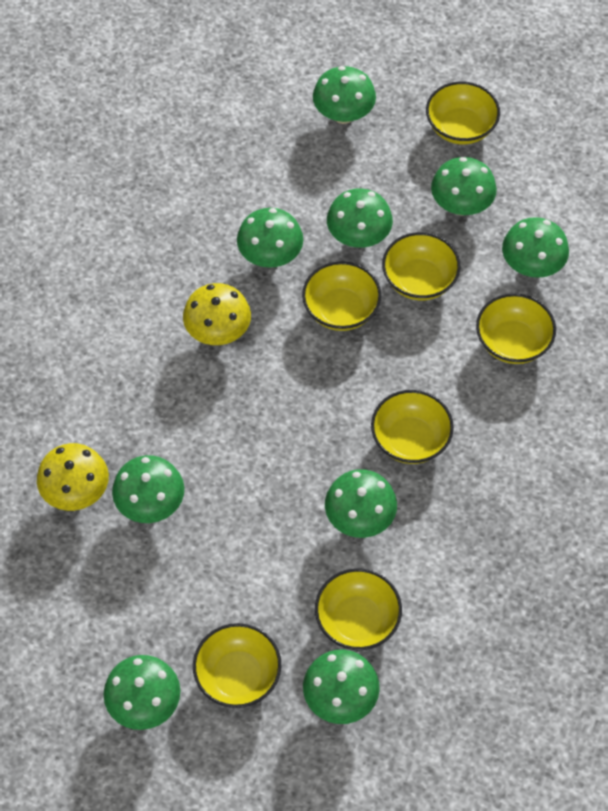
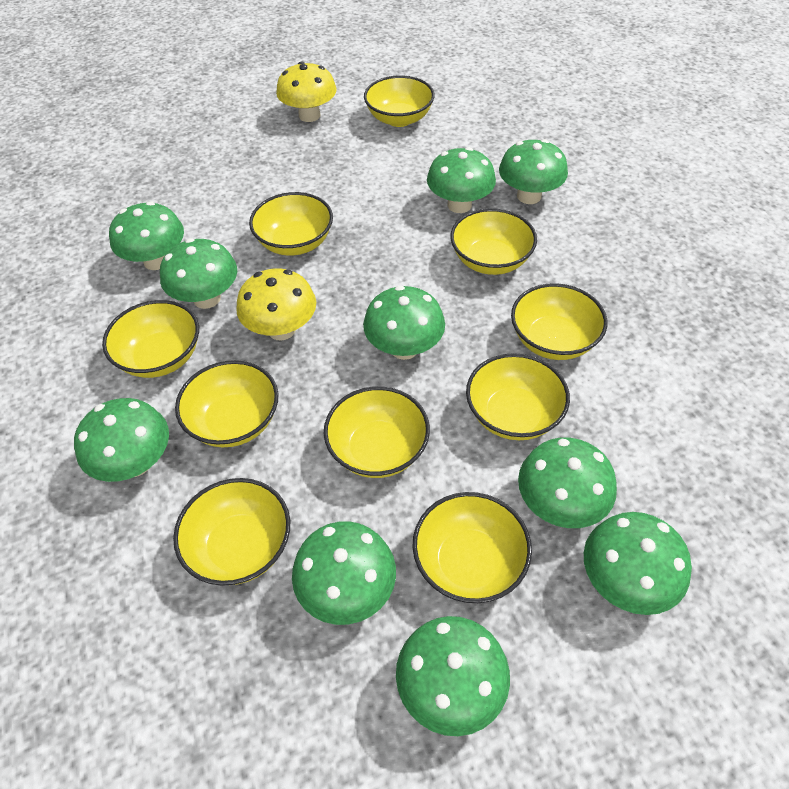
green mushroom: [103,655,180,730] [112,455,184,523] [237,208,303,268] [303,650,380,724] [313,66,376,124] [325,469,397,538] [327,189,393,248] [431,157,497,215] [502,217,569,278] = 9 -> [74,398,169,482] [109,202,184,270] [160,238,237,309] [292,521,396,625] [363,285,445,360] [396,616,510,736] [427,147,496,213] [499,139,568,204] [518,438,617,528] [584,512,692,615] = 10
yellow bowl: [193,623,281,708] [302,261,381,331] [315,568,402,650] [371,390,454,464] [382,232,460,300] [426,82,500,145] [476,293,556,364] = 7 -> [102,300,199,378] [173,478,290,586] [175,360,278,447] [249,192,333,256] [324,386,430,478] [364,75,435,127] [412,492,532,603] [450,208,537,275] [466,353,570,440] [511,283,607,360] = 10

